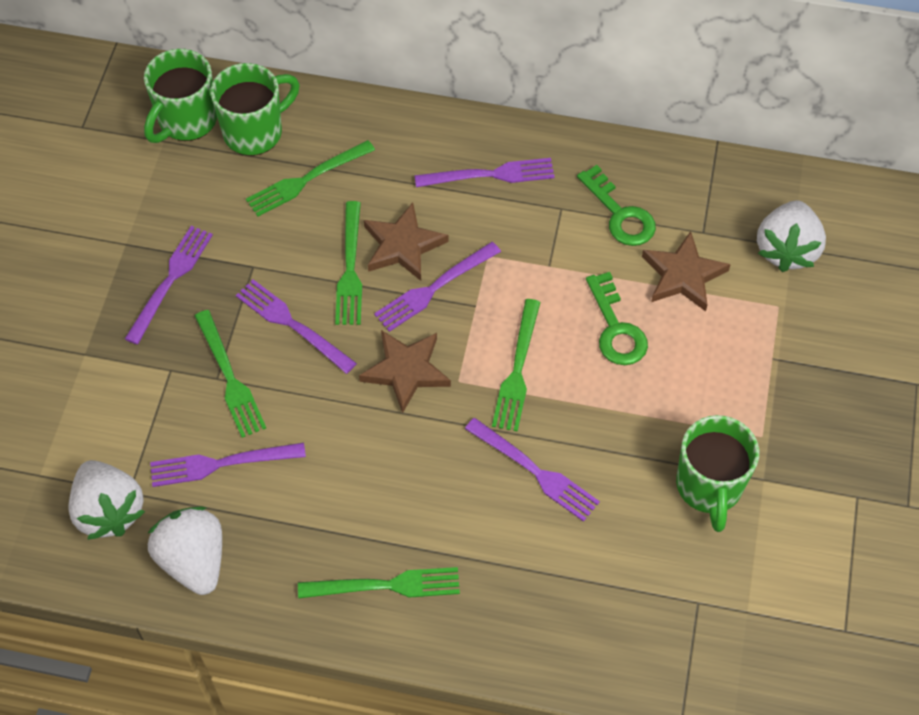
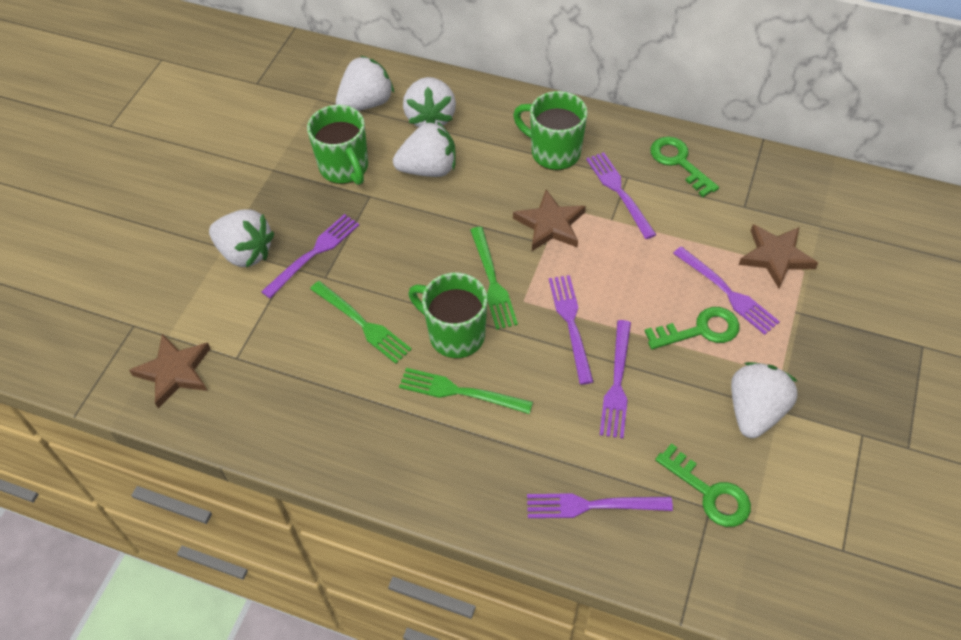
green fork: [195,310,266,438] [246,140,375,216] [298,567,460,599] [335,201,362,325] [492,299,541,432] = 5 -> [310,281,412,364] [399,368,533,414] [470,227,518,330] = 3
green key: [577,165,656,246] [586,272,648,365] = 2 -> [644,307,740,350] [650,136,719,197] [655,443,751,527] = 3
white strawberry: [68,460,145,540] [148,506,222,595] [757,200,826,272] = 3 -> [209,209,275,268] [336,56,394,111] [393,121,456,177] [403,77,456,127] [731,362,798,438] = 5

